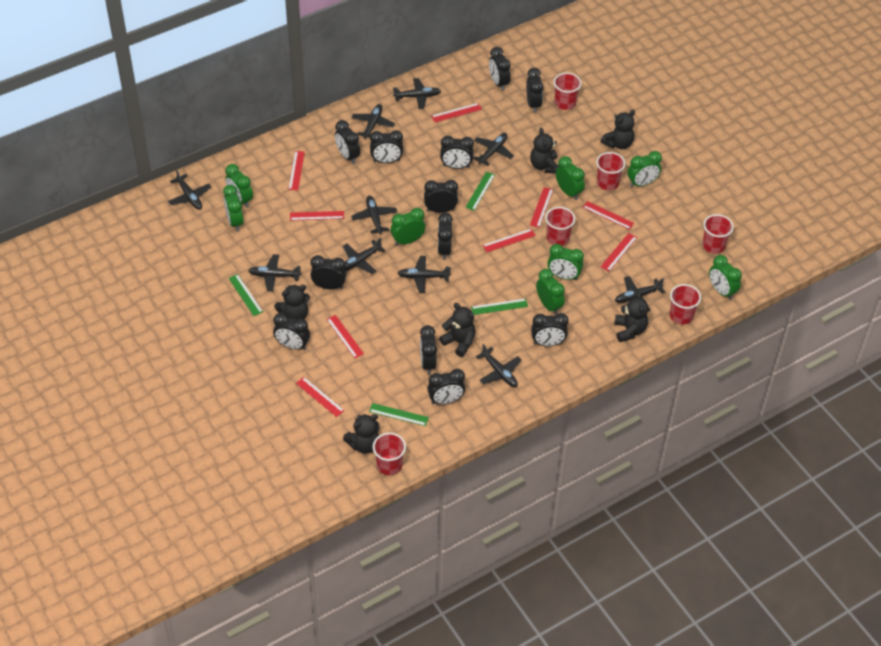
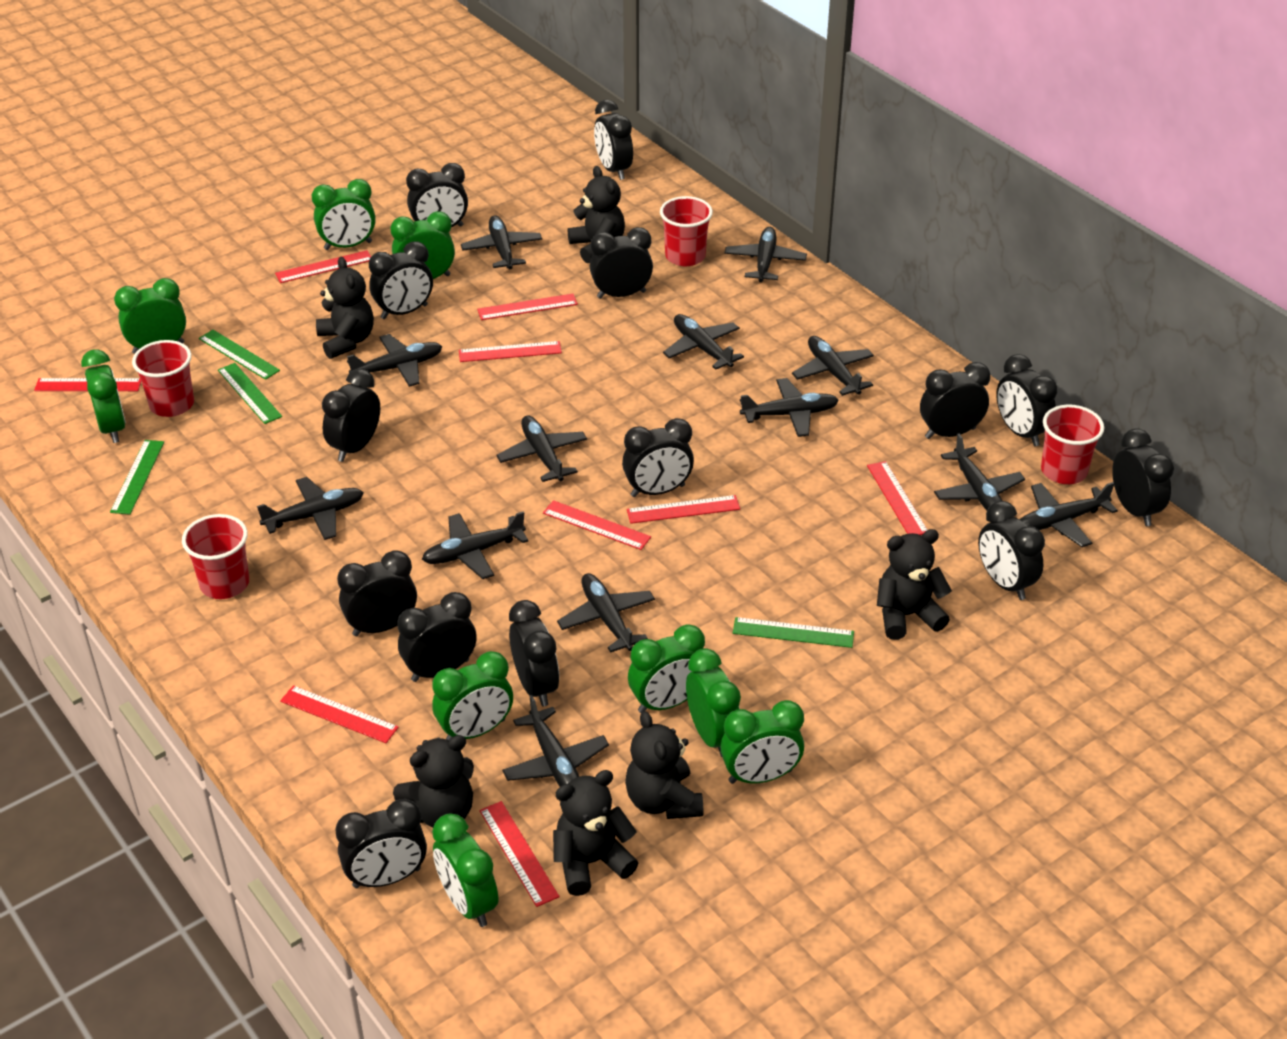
black clock: [273,313,310,350] [311,255,347,290] [335,120,360,164] [370,130,403,163] [420,325,437,375] [424,180,458,213] [428,369,465,404] [438,212,453,260] [440,136,474,169] [489,47,511,91] [526,68,544,113] [531,313,569,346] = 12 -> [322,369,380,462] [335,799,427,888] [337,550,417,636] [369,241,433,319] [397,592,477,682] [406,163,468,228] [509,600,559,707] [590,227,653,299] [594,100,633,180] [622,418,694,497] [920,362,990,439] [978,501,1045,600] [996,354,1058,446] [1112,429,1174,526] = 14
black plane: [168,170,211,210] [248,254,301,292] [343,237,386,274] [351,196,397,234] [352,104,395,139] [393,78,441,109] [398,256,451,293] [473,133,514,166] [476,344,522,387] [615,276,665,311] = 10 -> [257,477,364,540] [347,334,442,387] [422,511,528,579] [461,215,542,269] [496,415,587,482] [502,695,609,786] [557,573,655,653] [663,314,744,370] [725,227,807,282] [740,378,839,437] [792,336,874,396] [934,433,1025,510] [1020,482,1118,547] = 13
green clock: [223,185,244,231] [225,164,253,208] [391,208,425,245] [536,269,565,315] [547,244,584,280] [556,156,585,200] [627,151,662,187] [709,255,742,300] = 8 -> [81,349,126,443] [114,278,186,354] [312,179,376,250] [391,211,455,279] [432,651,513,741] [432,814,498,927] [628,625,705,713] [686,648,741,757] [720,700,804,784] = 9
red cup: [373,433,406,475] [545,207,575,246] [554,73,582,110] [596,152,625,190] [670,284,701,324] [703,214,734,254] = 6 -> [132,340,194,417] [182,514,249,599] [660,196,713,266] [1041,404,1104,484] = 4

